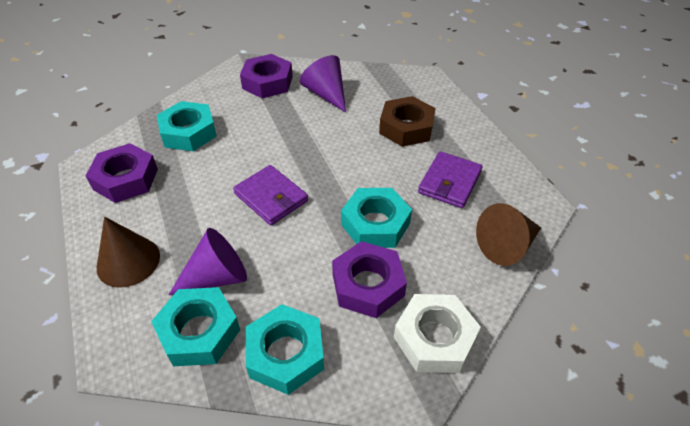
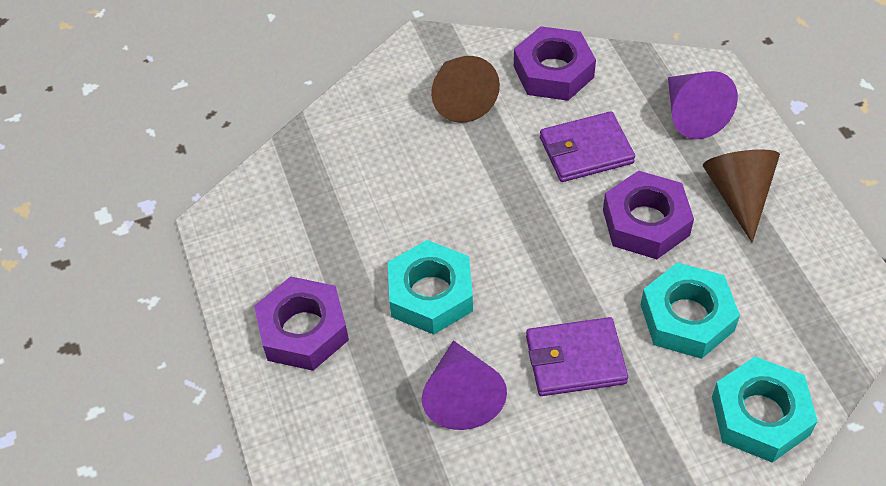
brown nut: [379,96,436,147] = 1 -> none = 0
turquoise nut: [151,287,240,366] [157,101,217,151] [246,304,324,395] [341,188,412,248] = 4 -> [388,240,473,335] [641,263,740,359] [712,356,818,463] = 3
white nut: [394,294,481,373] = 1 -> none = 0

